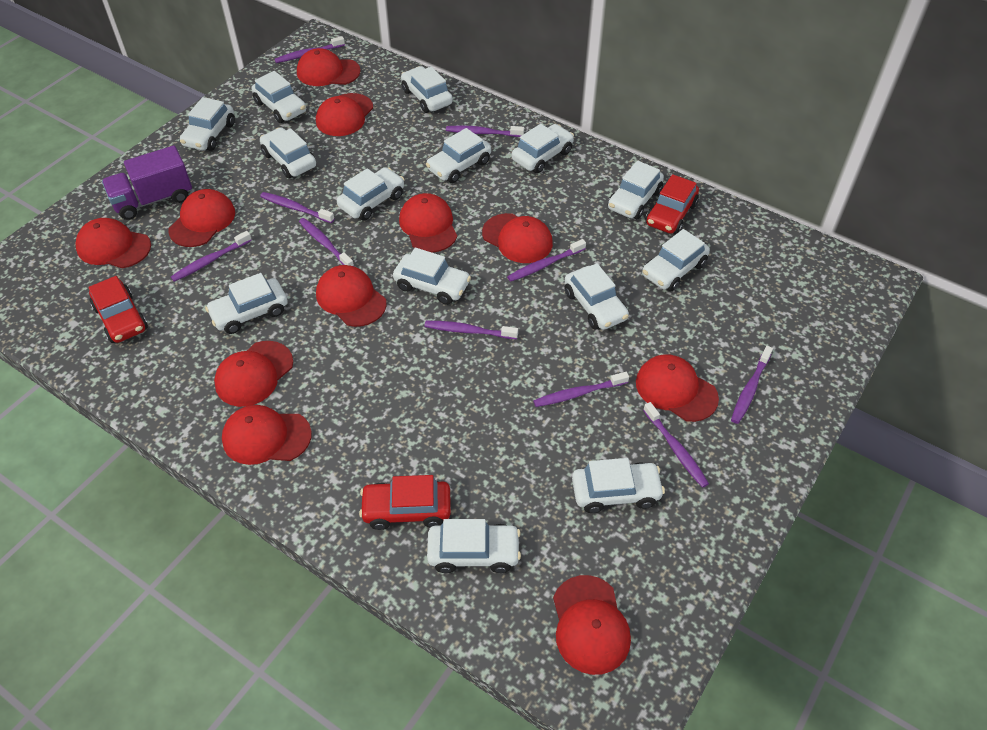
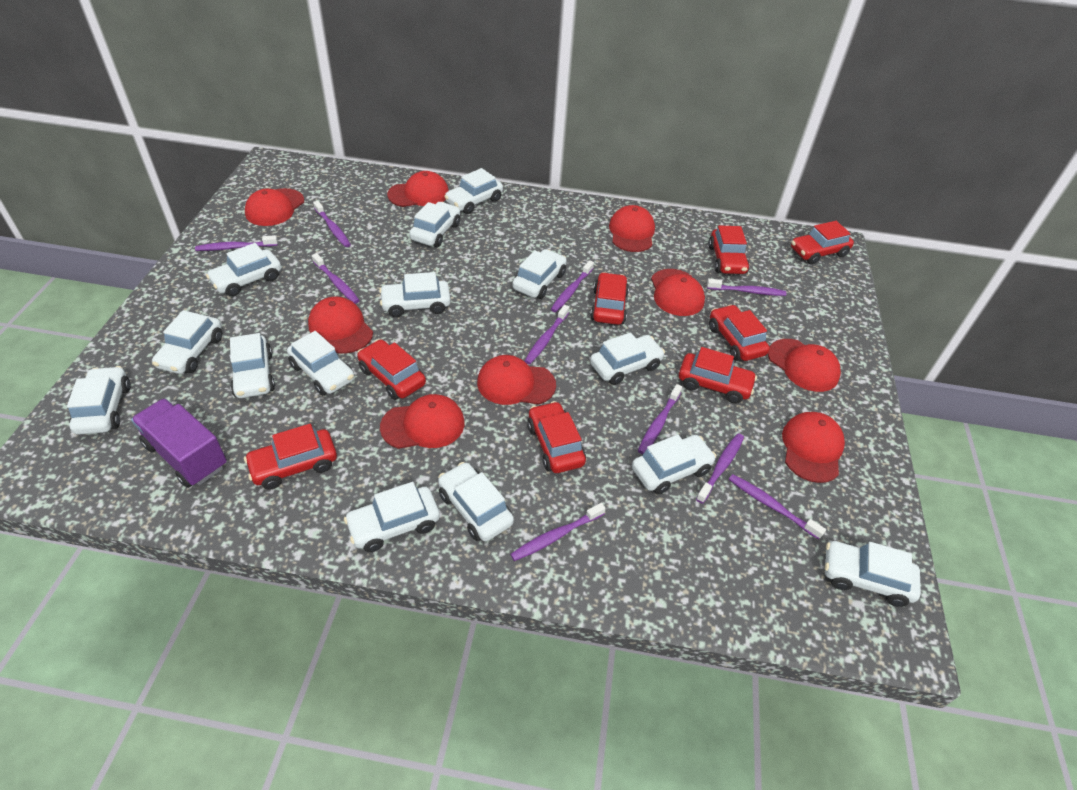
red cap: [76,218,151,268] [168,189,235,247] [214,341,293,407] [222,405,312,465] [297,48,360,86] [316,93,373,136] [316,265,387,327] [399,193,457,252] [482,213,553,263] [553,575,631,675] [636,354,719,422] = 11 -> [245,188,304,226] [308,296,373,354] [380,394,465,449] [387,171,449,207] [477,355,556,405] [609,205,655,252] [651,269,705,316] [768,339,841,392] [782,412,845,483] = 9
red car: [88,276,148,343] [359,475,451,530] [645,174,699,234] = 3 -> [244,424,337,490] [357,339,426,400] [527,401,586,473] [590,272,629,325] [679,347,757,404] [708,225,749,274] [709,304,770,361] [791,221,854,264] = 8

